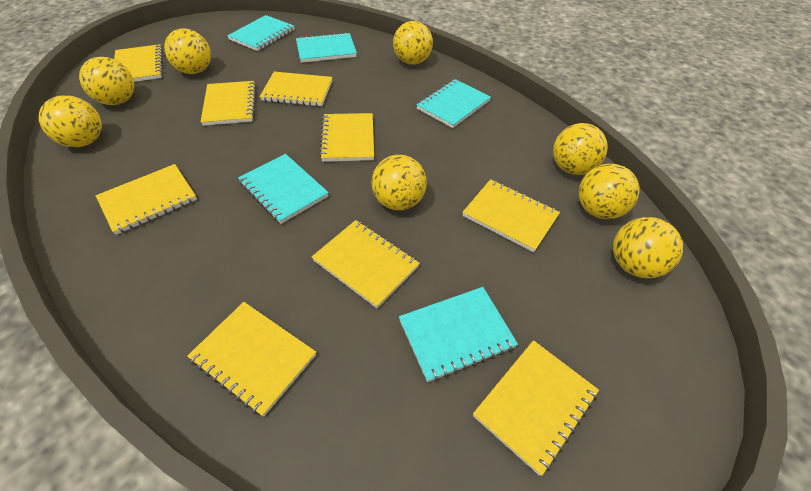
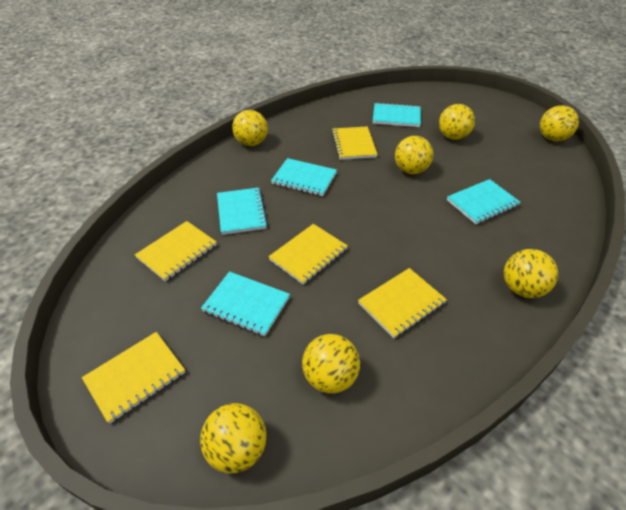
yellow ball: [39,95,102,147] [79,57,134,105] [164,28,211,74] [372,155,427,210] [393,21,433,65] [553,123,608,175] [579,164,640,219] [613,217,683,278] = 8 -> [200,403,266,474] [232,110,268,146] [302,334,360,393] [395,136,433,174] [439,104,475,140] [504,249,558,298] [540,105,579,141] = 7
yellow notebook: [96,164,197,235] [114,44,163,82] [187,302,316,417] [201,81,256,126] [260,72,332,106] [312,220,420,308] [319,113,374,162] [463,179,560,252] [473,340,599,476] = 9 -> [82,332,185,424] [135,221,217,281] [268,224,348,285] [332,126,378,160] [358,268,447,338] = 5

